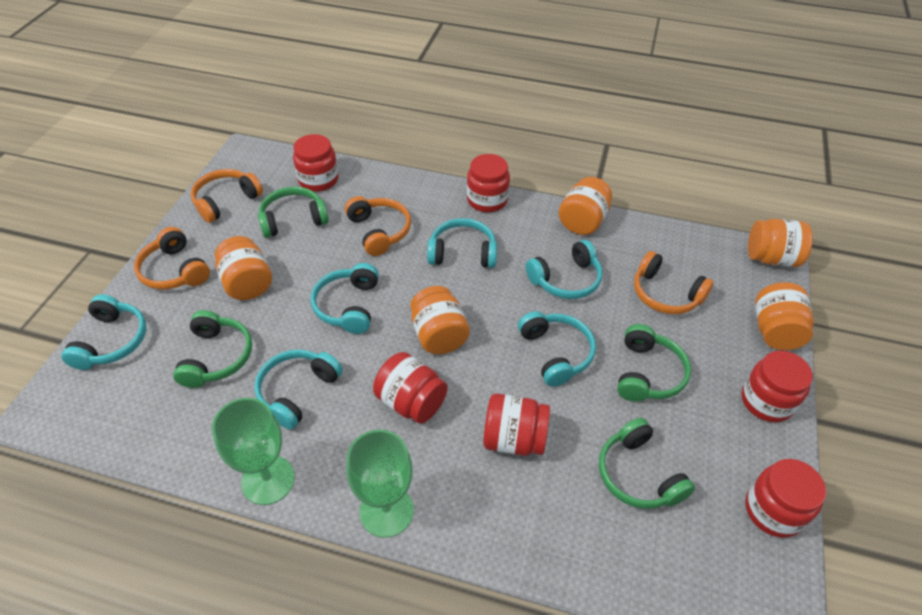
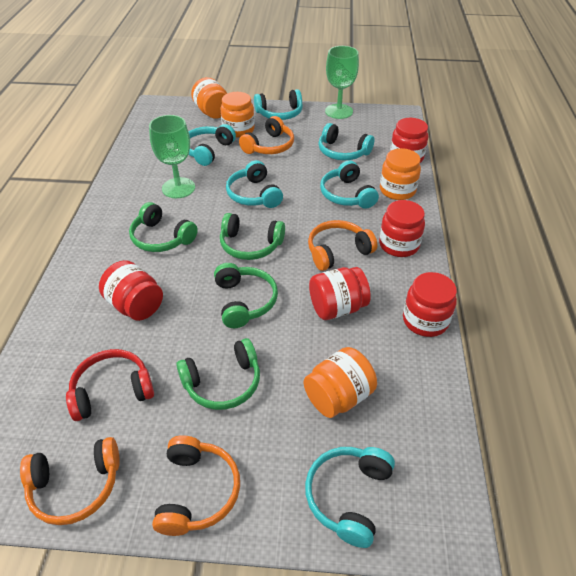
orange jar: [215,236,272,300] [410,286,470,354] [559,177,612,235] [748,219,813,267] [755,282,814,350] = 5 -> [191,77,227,119] [221,92,255,138] [304,347,377,418] [380,148,421,200] = 4
red headphones: none = 0 -> [66,349,154,421] = 1
red jar: [293,134,338,192] [373,352,448,424] [467,154,510,212] [483,393,550,456] [741,351,813,422] [745,459,826,538] = 6 -> [99,260,163,321] [309,267,371,320] [379,200,425,257] [390,118,428,163] [403,272,457,337] = 5

